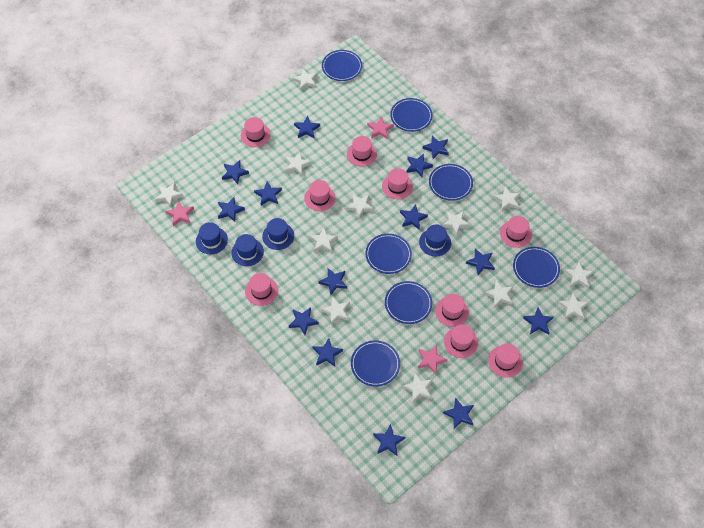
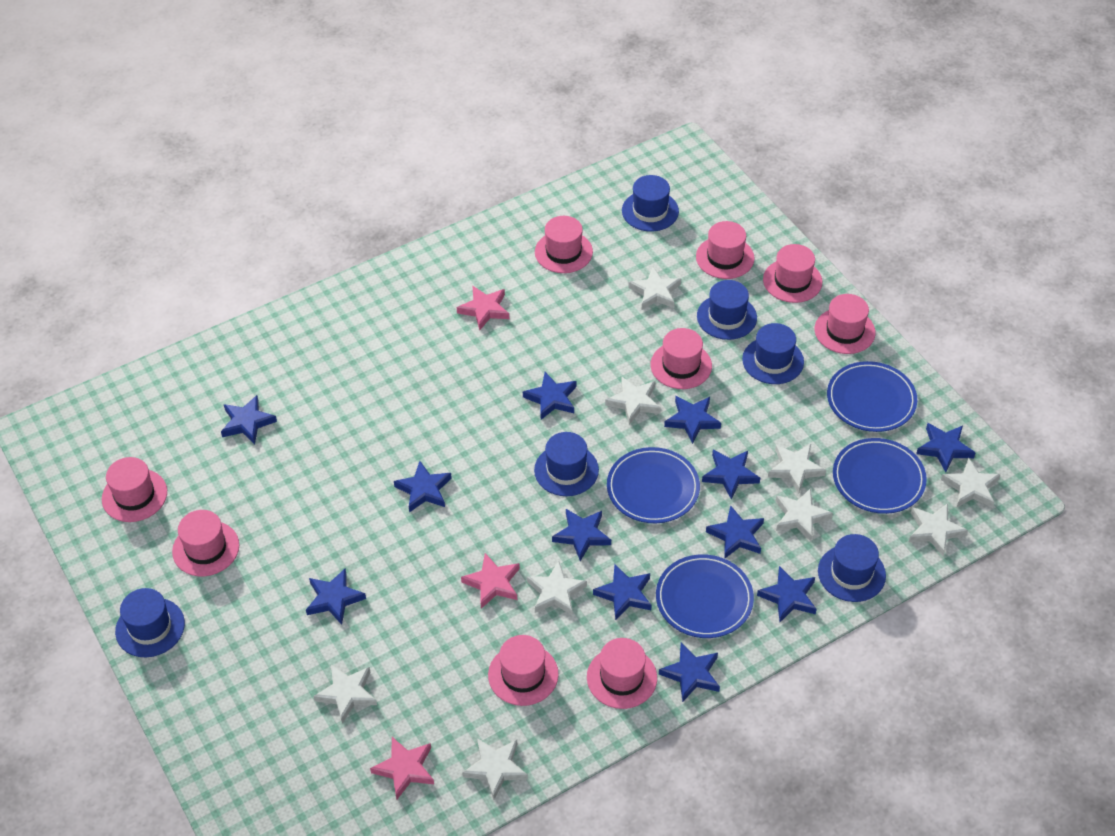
blue hat: [196,222,228,255] [231,234,264,266] [262,218,294,250] [419,224,451,257] = 4 -> [115,588,185,657] [534,432,599,496] [622,175,679,231] [697,280,757,340] [742,323,804,384] [818,534,886,602] = 6
blue plate: [322,50,362,81] [351,340,400,387] [365,234,412,274] [385,281,432,324] [390,98,433,132] [429,164,473,201] [513,247,560,288] = 7 -> [607,447,700,523] [656,554,754,638] [827,361,917,432] [833,438,927,514] = 4
blue star: [218,197,245,222] [222,160,249,184] [254,182,282,206] [289,307,319,335] [294,116,320,138] [312,338,343,367] [318,268,347,295] [373,424,405,456] [400,204,428,230] [407,153,433,177] [422,136,449,159] [443,398,474,429] [466,249,495,275] [523,308,554,335] = 14 -> [221,395,277,444] [306,569,366,625] [394,461,452,512] [523,372,577,420] [552,509,611,561] [593,564,651,620] [659,643,720,702] [664,396,721,444] [702,450,760,499] [706,505,764,559] [757,566,817,622] [916,423,976,472] = 12
white star: [155,182,183,207] [285,152,311,175] [293,69,318,90] [309,228,338,252] [321,297,350,325] [346,194,374,219] [402,373,433,402] [442,211,470,236] [484,280,513,308] [493,186,521,211] [558,293,589,320] [564,262,594,288] = 12 -> [313,665,377,724] [462,738,528,800] [527,561,587,615] [605,377,661,425] [628,267,681,310] [768,444,826,494] [776,488,833,541] [909,503,968,556] [941,458,1001,508] = 9

